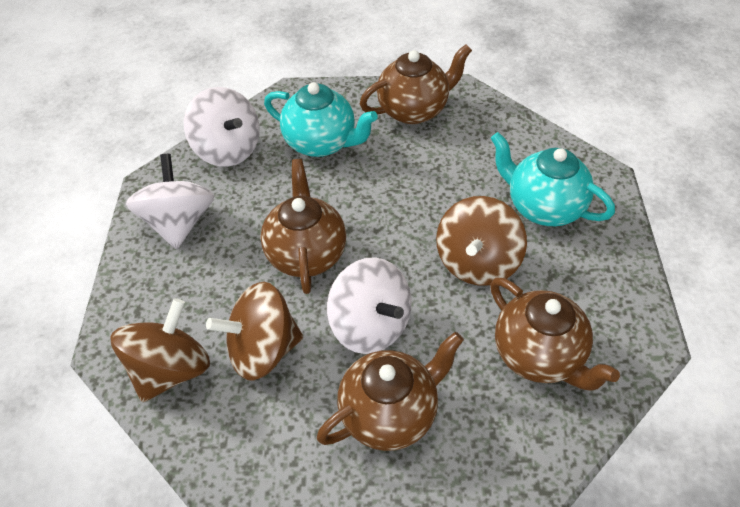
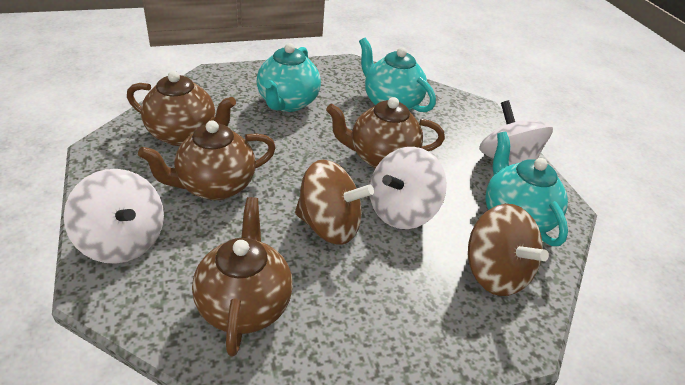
brown spinning top: [110,298,210,402] [206,282,303,380] [436,196,527,285] = 3 -> [295,160,374,245] [468,204,549,296] = 2
turquoise teapot: [264,82,378,157] [491,132,615,226] = 2 -> [257,43,321,112] [359,38,436,112] [486,132,568,246] = 3

